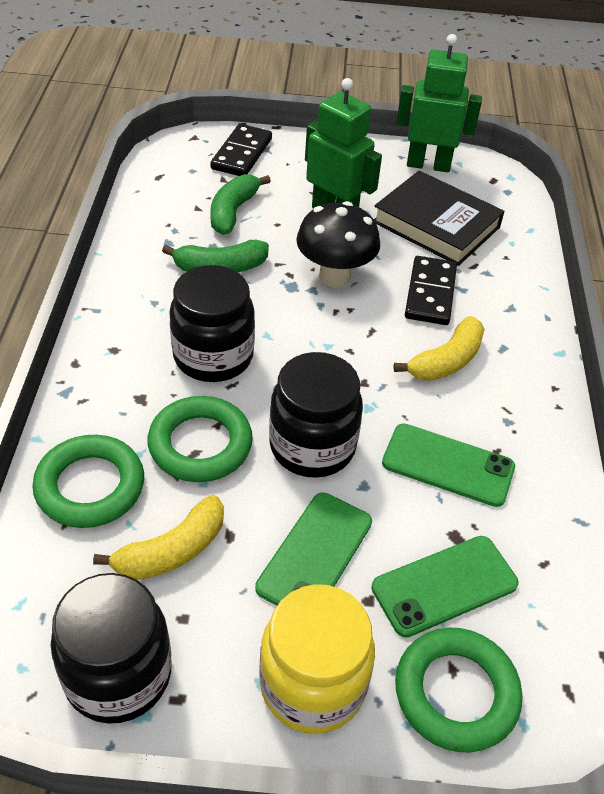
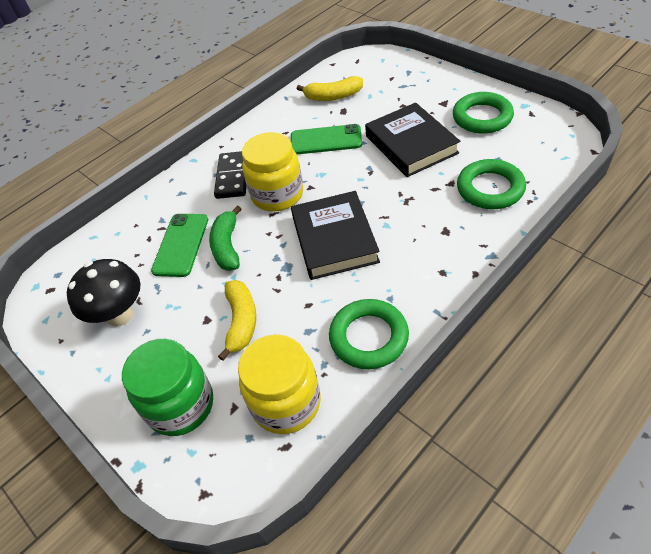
black book: [374,171,505,266] = 1 -> [291,191,380,280] [365,103,460,177] = 2
black domino: [210,124,272,176] [405,256,457,325] = 2 -> [214,151,247,199] = 1
black jar: [51,573,172,724] [169,265,255,382] [269,352,363,478] = 3 -> none = 0
green banana: [162,240,269,272] [210,174,271,235] = 2 -> [209,205,242,271] = 1
green jar: none = 0 -> [122,339,213,436] = 1
green phone: [255,493,372,606] [371,536,519,638] [382,423,515,507] = 3 -> [151,214,208,277] [291,124,362,154] = 2
green robot: [305,78,382,209] [396,34,482,172] = 2 -> none = 0
yellow jar: [259,584,375,734] = 1 -> [238,334,321,434] [242,132,303,212] = 2

